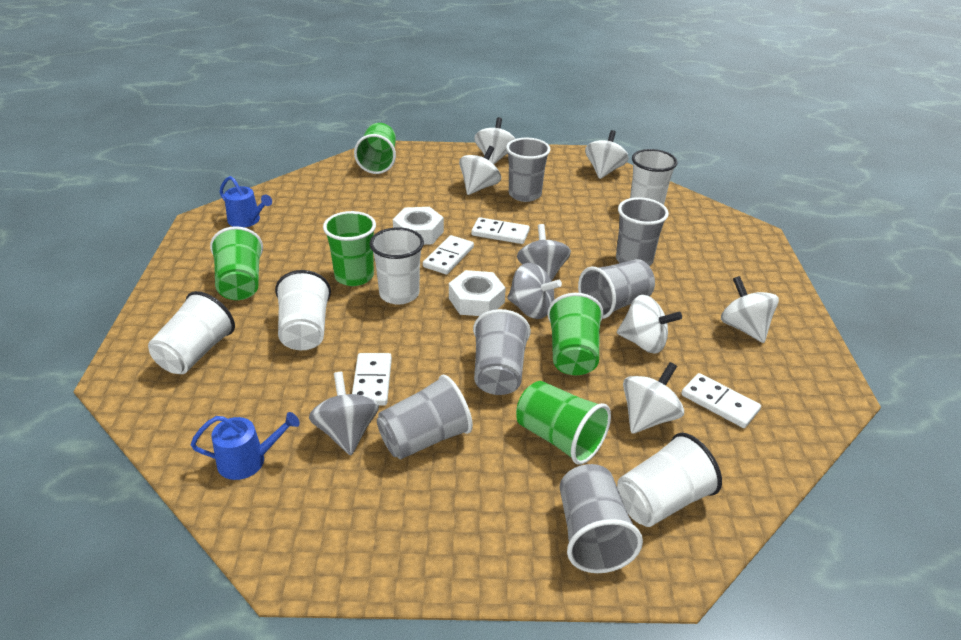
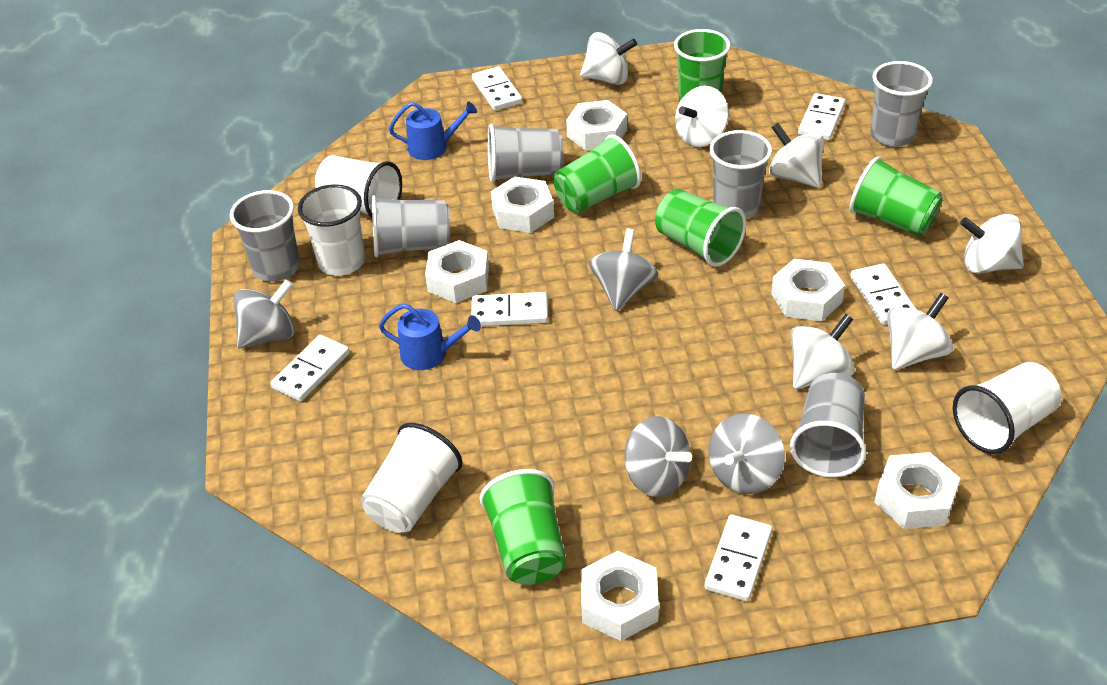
grey spinning top: [309,372,379,455] [507,263,562,319] [517,224,571,281] = 3 -> [234,279,295,349] [589,228,658,311] [624,416,692,497] [708,414,785,494] = 4
white cup: [148,291,235,374] [275,270,331,350] [370,227,424,305] [617,433,722,527] [630,149,677,205] = 5 -> [298,184,365,276] [315,155,402,218] [361,423,463,533] [953,362,1061,454] = 4
white domino: [352,353,392,406] [423,235,474,275] [471,217,530,244] [681,373,761,428] = 4 -> [271,335,350,401] [471,292,548,326] [472,67,522,111] [705,515,772,601] [798,93,845,140] [850,263,917,325] = 6
white nut: [393,207,444,245] [449,270,506,316] = 2 -> [425,240,489,303] [491,177,554,233] [566,100,627,151] [581,551,659,641] [771,259,845,322] [874,452,960,529] = 6

